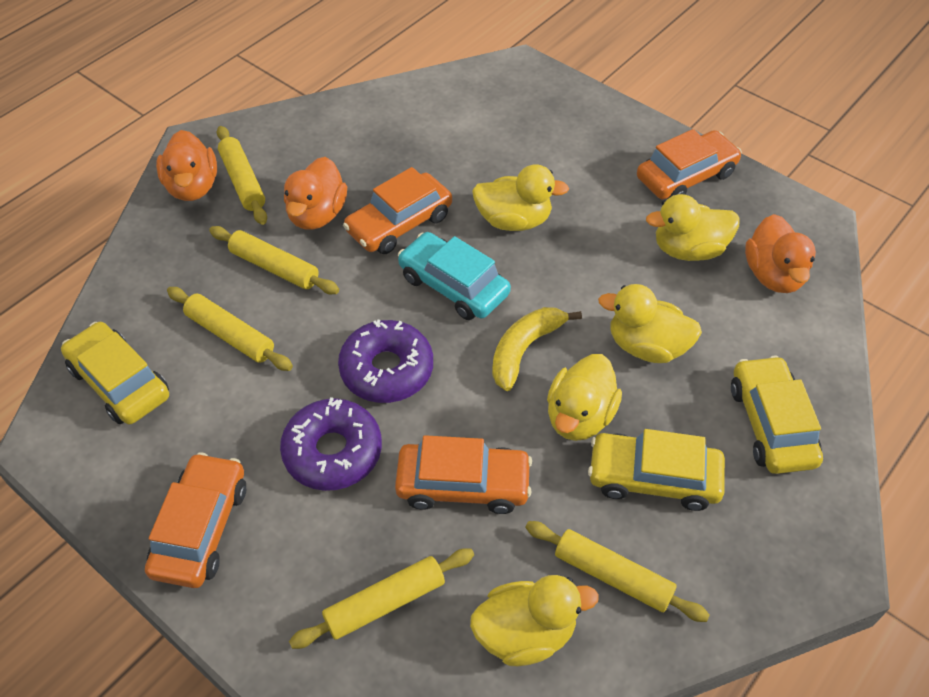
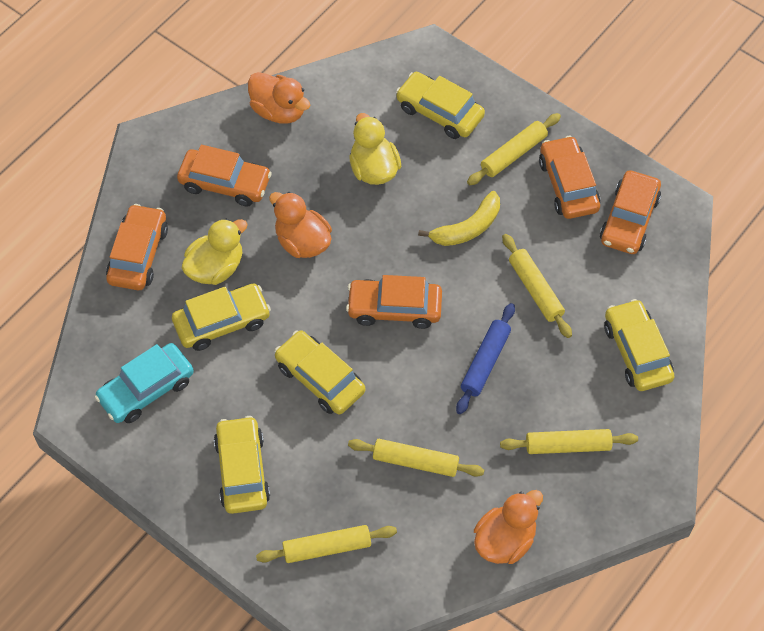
blue rolling pin: none = 0 -> [456,303,515,414] = 1
orange car: [145,452,246,588] [343,167,452,254] [395,435,532,514] [637,129,742,199] = 4 -> [106,204,168,290] [177,145,272,206] [346,275,442,329] [539,136,600,219] [600,170,661,254] = 5
purple donut: [280,397,382,491] [338,319,433,403] = 2 -> none = 0
yellow car: [61,322,169,424] [588,429,725,511] [731,356,823,474] = 3 -> [172,283,271,351] [214,416,270,514] [275,331,365,415] [396,72,485,139] [604,299,675,391] = 5
yellow duck: [470,575,599,666] [472,164,569,231] [547,354,622,441] [598,284,702,363] [646,194,739,261] = 5 -> [182,218,248,285] [349,113,401,185] = 2

